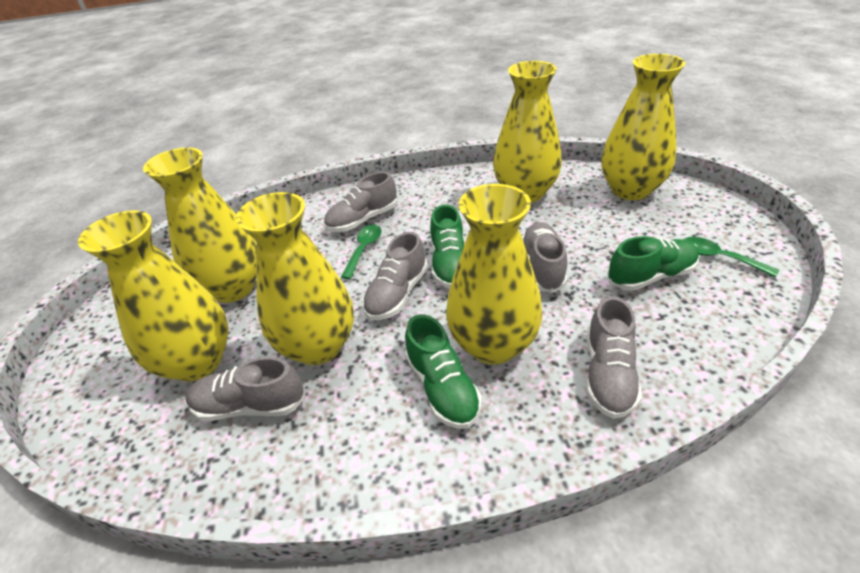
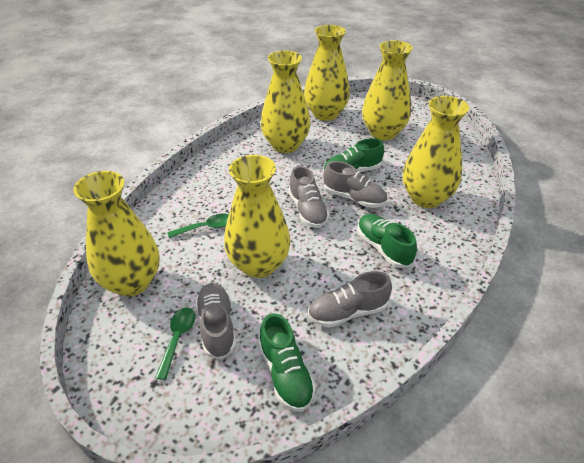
grey shoe: [185,357,305,421] [324,172,397,232] [362,232,428,320] [522,222,567,293] [586,296,642,419] = 5 -> [195,283,236,359] [288,166,329,228] [308,271,392,327] [323,161,387,208] = 4

